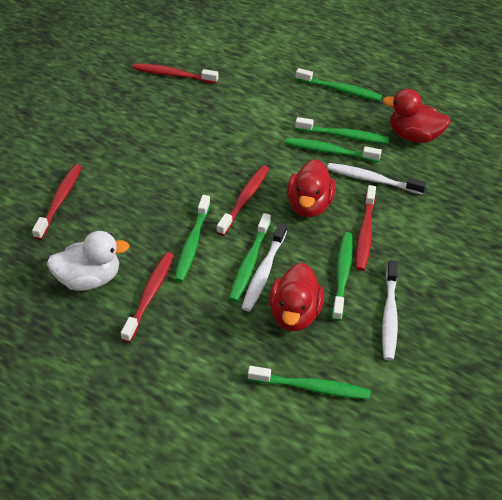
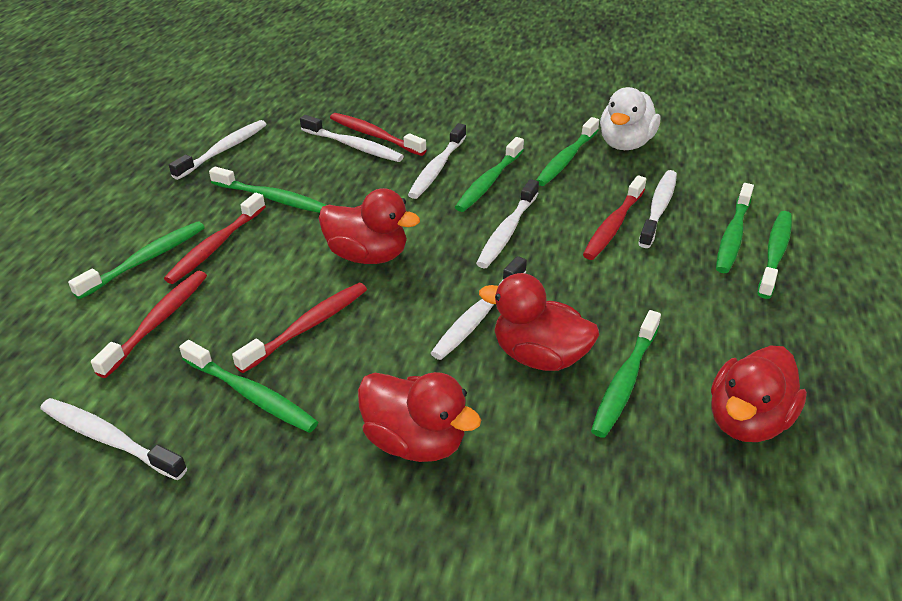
green toothbrush: [174,195,211,282] [229,213,271,302] [248,366,371,399] [285,138,382,162] [295,117,389,144] [296,68,382,101] [332,232,353,321] = 7 -> [68,221,205,299] [179,340,318,433] [209,167,326,213] [455,137,524,212] [536,117,599,186] [591,310,661,438] [716,183,754,273] [758,211,792,299] = 8
red duck: [269,263,324,331] [287,159,336,217] [383,89,451,143] = 3 -> [318,188,420,264] [358,372,481,462] [479,273,599,371] [711,345,807,442] = 4
white toothbrush: [242,222,287,312] [327,163,426,195] [382,260,398,361] = 3 -> [40,398,187,481] [169,120,267,180] [300,115,404,162] [408,123,466,199] [431,256,527,360] [476,179,539,268] [638,170,677,248] = 7

